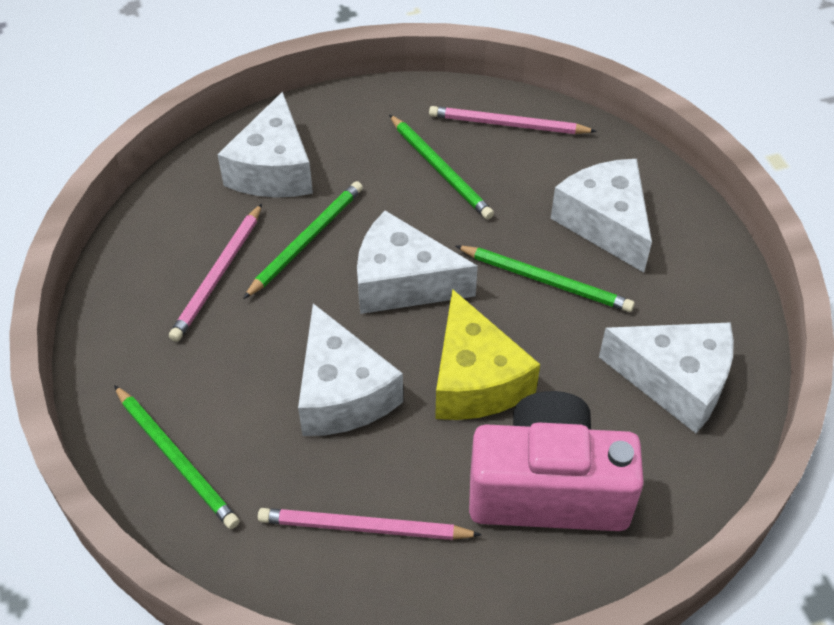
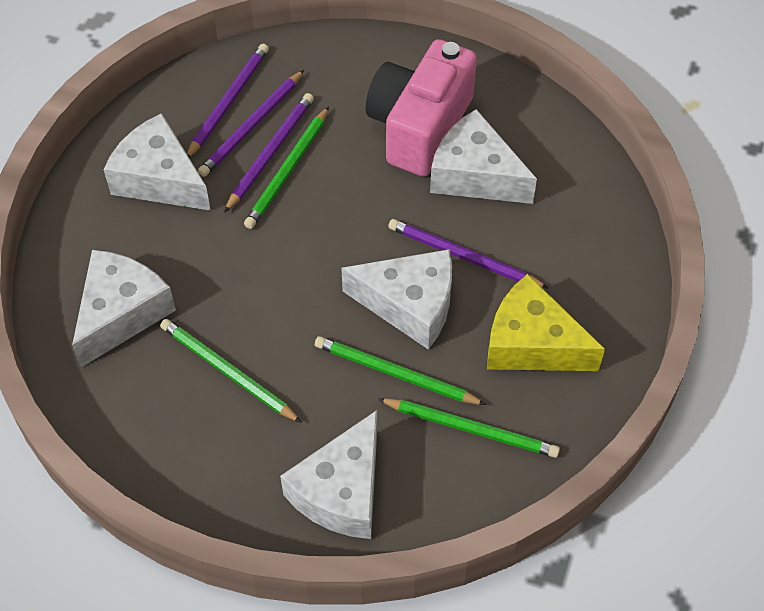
pink pencil: [169,204,262,342] [258,508,482,540] [429,106,597,134] = 3 -> none = 0
purple pencil: none = 0 -> [187,44,269,157] [198,70,304,177] [224,93,314,213] [388,219,549,289] = 4

